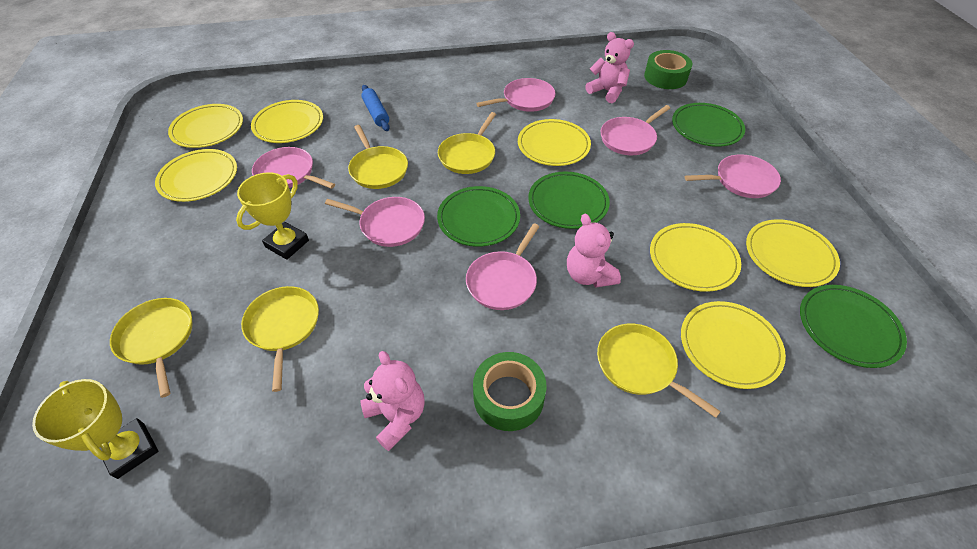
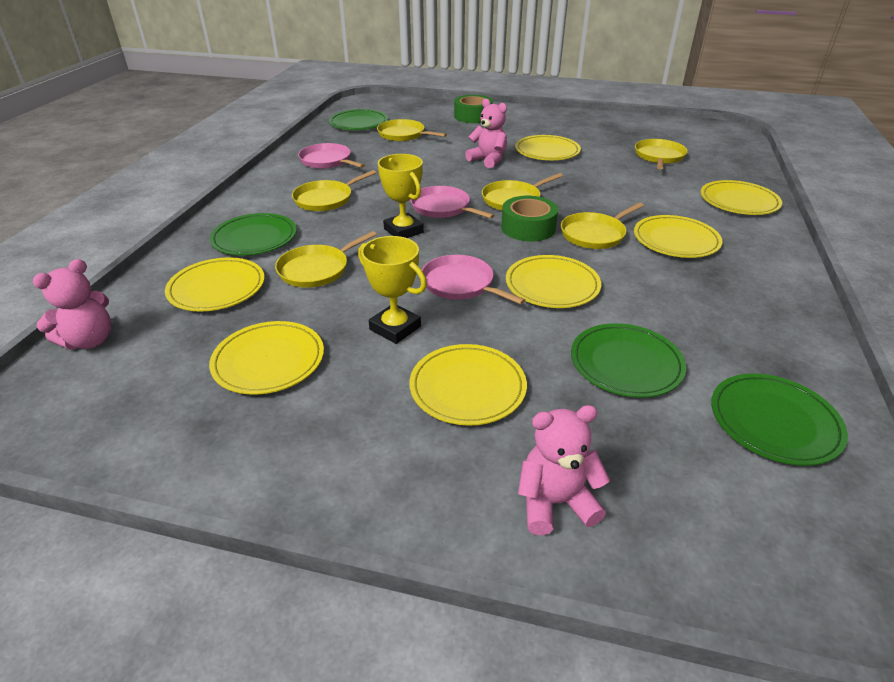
blue rolling pin: [361,85,390,131] = 1 -> none = 0
pink pan: [252,147,335,189] [325,197,425,247] [466,223,540,310] [476,78,556,112] [601,105,670,155] [685,154,781,198] = 6 -> [298,143,365,169] [410,186,495,219] [422,255,525,304] = 3
yellow pan: [110,298,193,398] [241,286,319,392] [348,125,408,189] [438,112,496,174] [597,324,721,418] = 5 -> [275,231,377,288] [292,170,376,211] [377,119,447,141] [482,173,563,210] [561,203,644,249] [635,139,688,170] = 6

